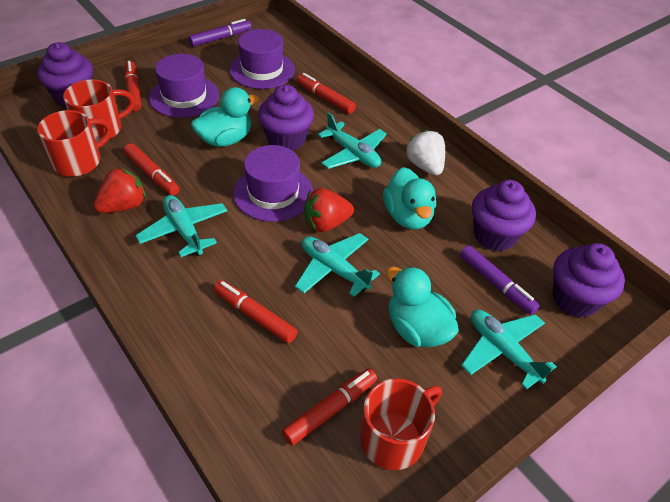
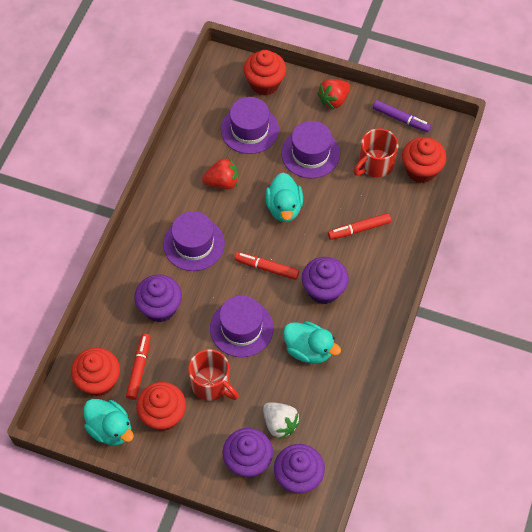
purple hat: [149,54,219,118] [229,29,295,89] [233,145,313,222] = 3 -> [163,211,225,271] [210,295,274,357] [221,97,279,154] [281,121,340,179] = 4
purple marker: [188,19,252,47] [460,245,540,315] = 2 -> [373,100,432,132] = 1
red cupcake: none = 0 -> [71,348,120,396] [136,382,186,431] [244,50,286,96] [402,137,447,183] = 4
red marker: [124,143,180,196] [125,61,141,111] [213,280,298,343] [282,368,377,446] [297,73,356,114] = 5 -> [126,334,151,400] [235,252,299,280] [328,213,391,240] = 3
red mug: [37,110,112,177] [63,79,135,142] [360,378,442,470] = 3 -> [188,349,239,401] [353,128,398,177] = 2
turquoise plane: [135,195,227,257] [295,233,380,297] [318,112,387,169] [461,310,557,390] = 4 -> none = 0

